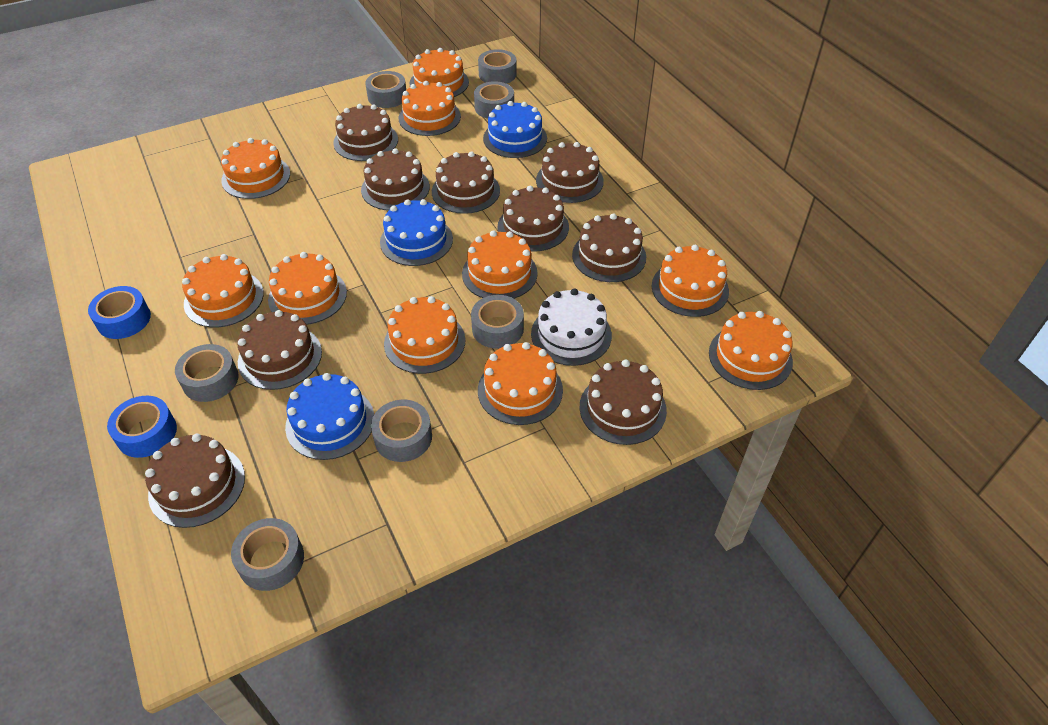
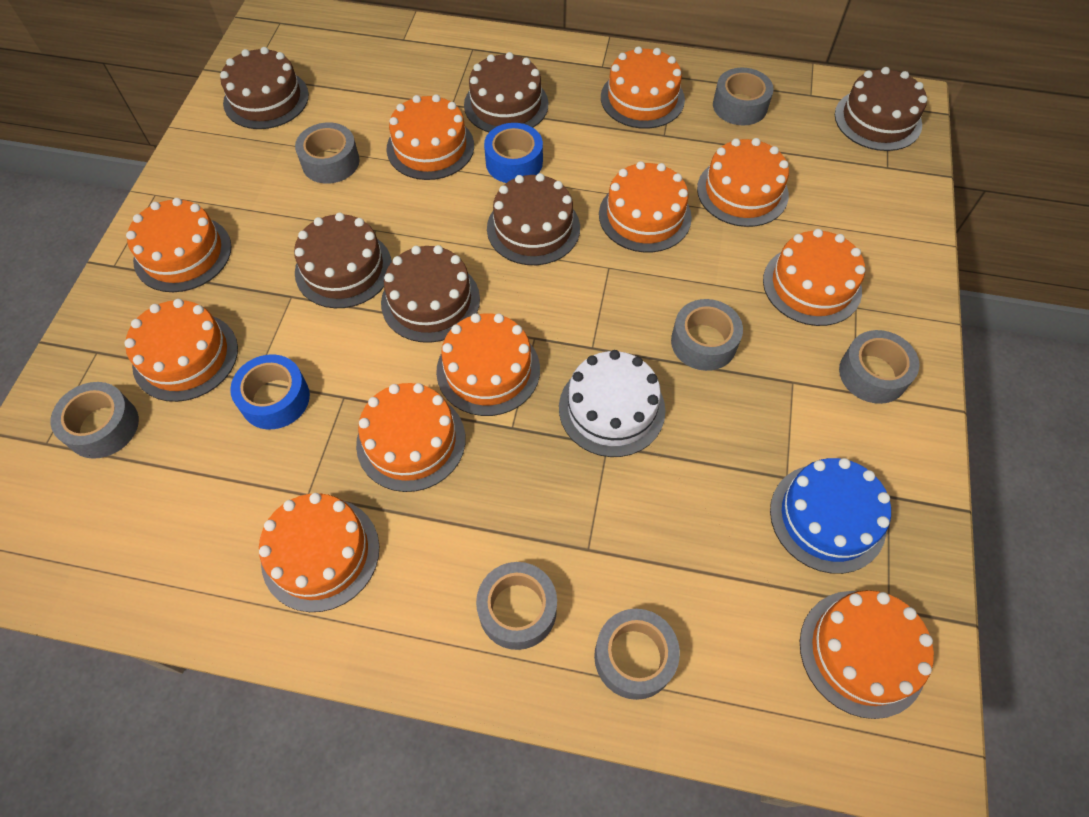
blue cake: [285,373,374,460] [380,199,453,266] [483,101,547,158] = 3 -> [770,458,891,574] = 1
brown cake: [145,433,245,528] [237,310,322,390] [333,104,398,161] [361,148,430,211] [432,151,500,214] [497,186,569,252] [536,142,604,203] [572,213,646,282] [579,359,667,445] = 9 -> [220,47,309,129] [294,213,392,308] [381,245,480,343] [464,52,548,132] [487,173,580,265] [835,67,927,151] = 6
orange cake: [182,254,264,327] [221,138,290,199] [268,252,347,325] [384,296,466,374] [399,81,461,136] [410,48,469,97] [462,230,538,299] [478,342,563,425] [652,245,729,317] [709,311,793,390] = 10 -> [124,299,238,402] [126,198,231,292] [259,493,379,612] [356,383,466,492] [387,94,474,180] [436,313,540,416] [599,161,692,253] [601,46,685,129] [697,138,789,227] [763,229,865,326] [800,590,934,719] = 11

